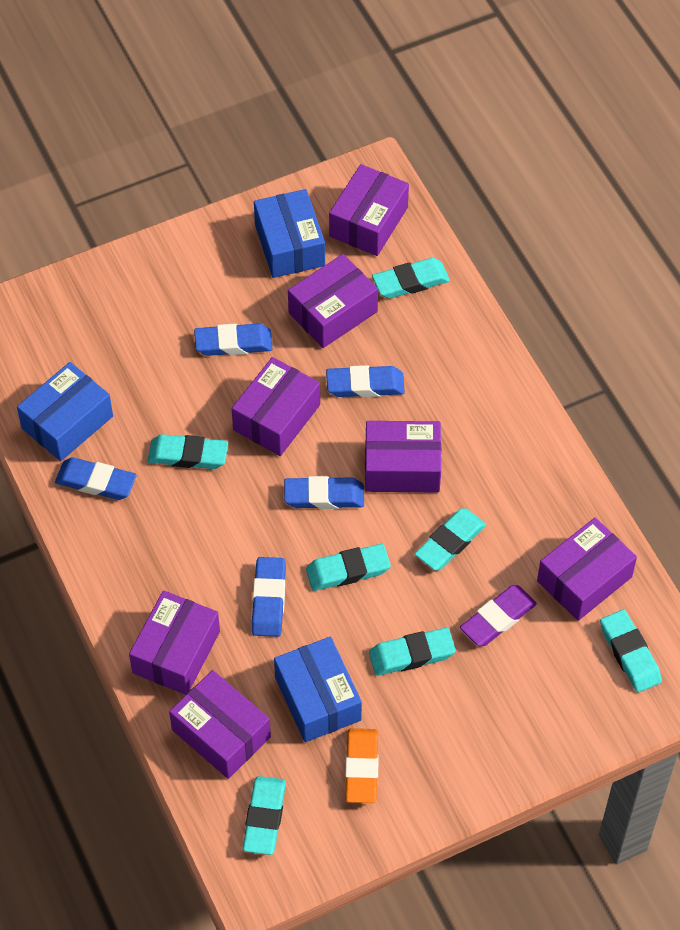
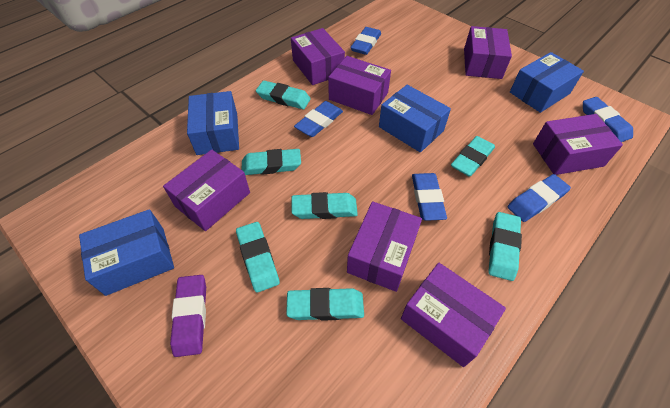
blue box: [17,362,113,461] [254,189,325,278] [274,637,362,742] = 3 -> [79,209,174,296] [187,91,239,155] [379,85,451,152] [510,52,584,113] = 4
orange eraser: [345,728,379,803] = 1 -> none = 0

